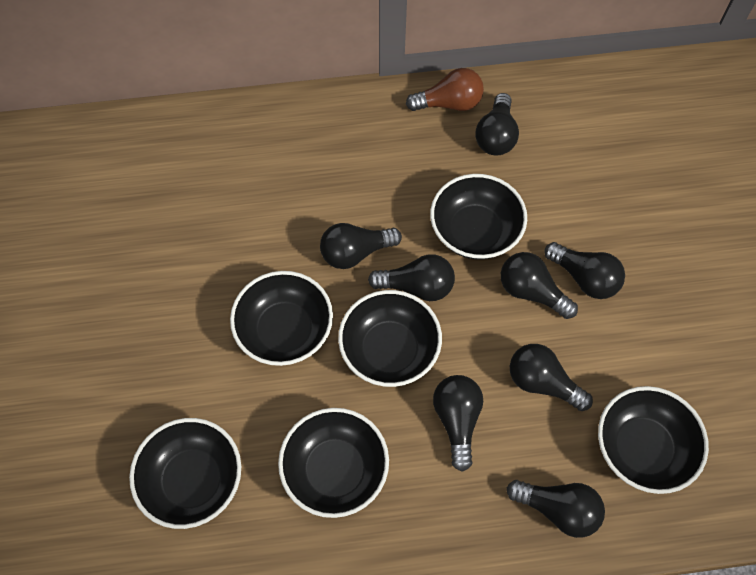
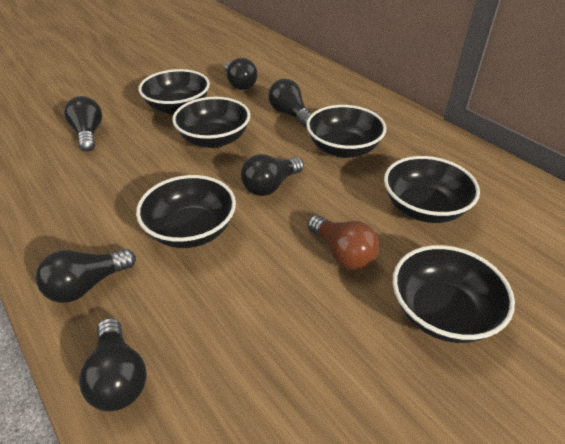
black light bulb: [320,223,402,269] [368,254,455,301] [433,375,483,472] [475,93,519,156] [501,252,578,319] [507,480,605,538] [510,344,593,411] [544,242,625,299] = 8 -> [36,249,136,303] [64,96,102,152] [79,318,147,411] [224,58,258,90] [241,154,304,196] [268,79,311,128] = 6

